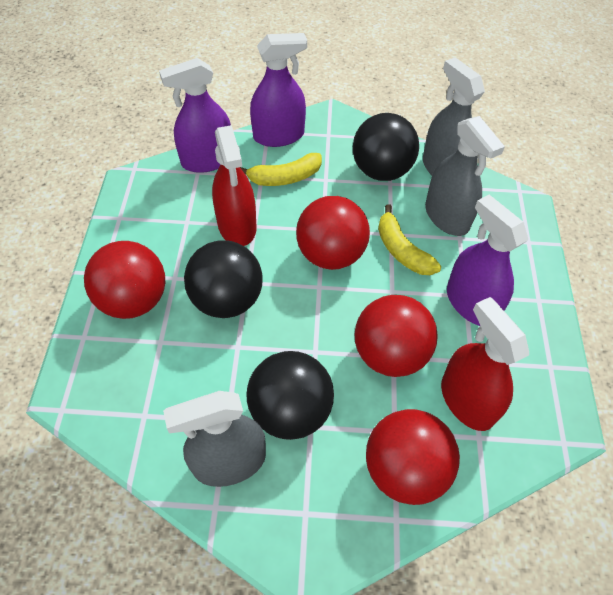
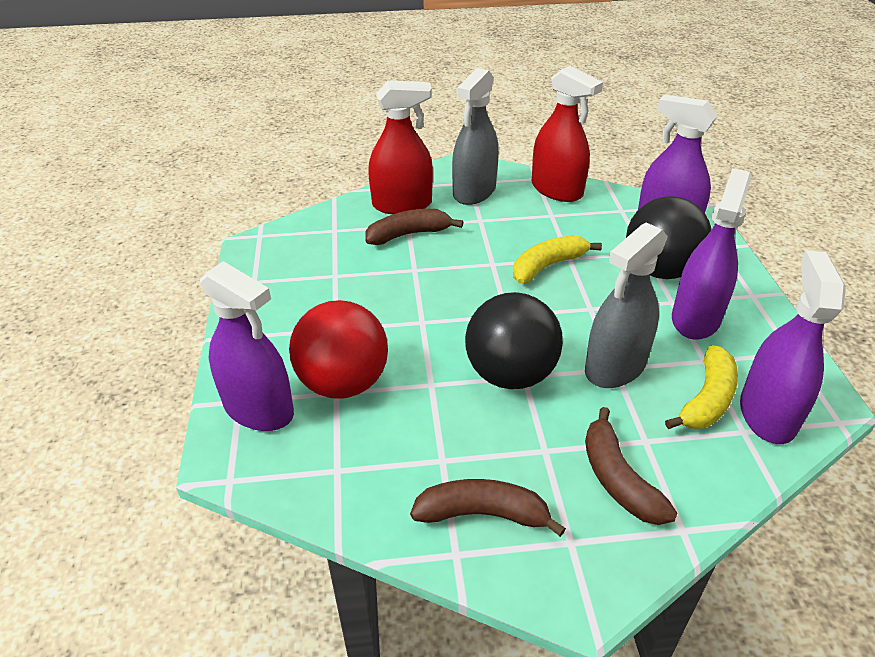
black ball: [184,240,262,318] [246,351,334,440] [353,113,419,181] = 3 -> [465,292,563,389] [626,196,712,279] = 2
brown banana: none = 0 -> [365,209,463,245] [410,479,566,537] [585,407,677,525] = 3
grey spray bottle: [163,391,266,487] [423,57,485,175] [425,116,505,236] = 3 -> [452,68,499,205] [585,222,668,388] = 2
purple spray bottle: [159,58,231,173] [250,33,307,147] [447,195,528,326] = 3 -> [200,261,294,431] [638,95,718,213] [672,168,752,340] [740,250,846,444] = 4
red ball: [84,241,165,319] [296,196,370,270] [355,295,438,377] [366,409,460,505] = 4 -> [289,300,388,399] = 1

